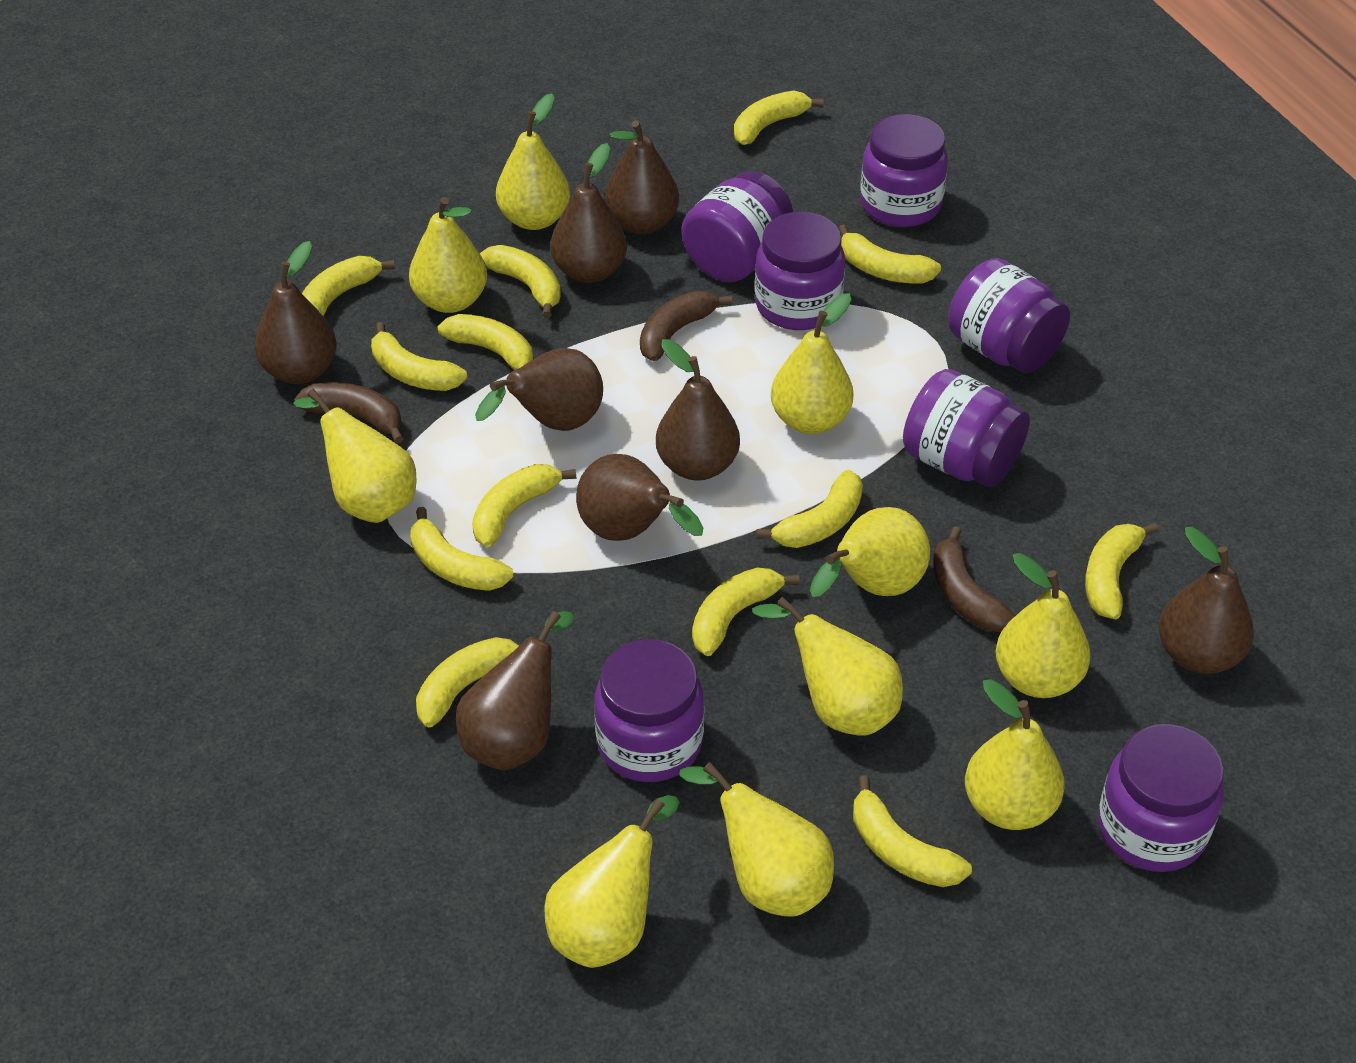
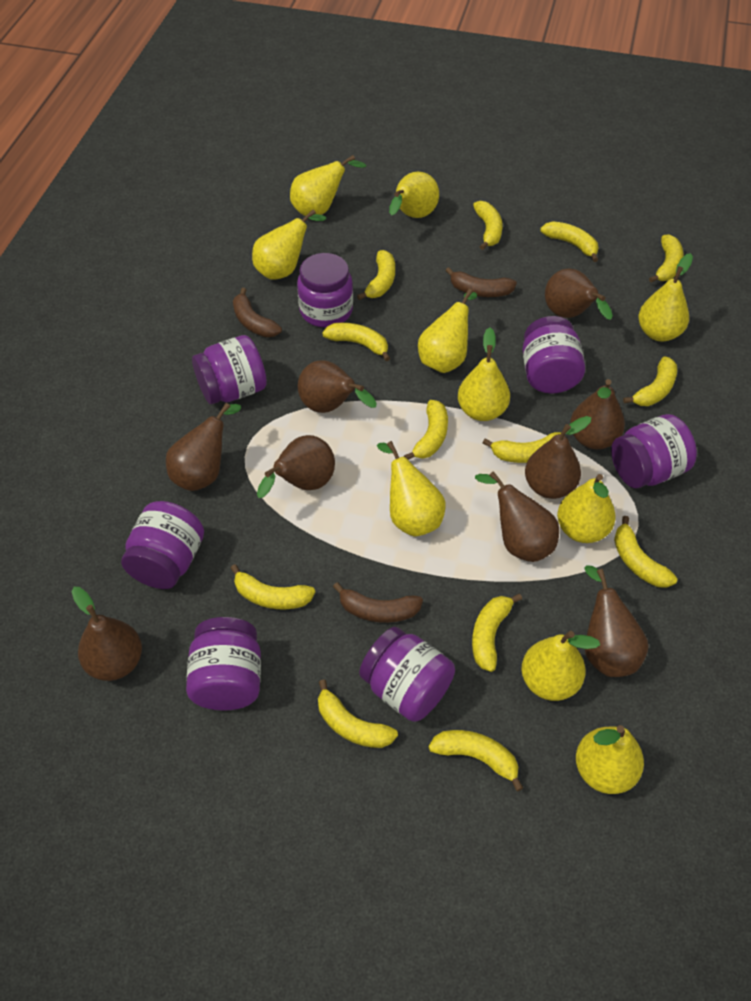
brown pear: [254,241,337,384] [456,611,574,770] [475,348,603,431] [550,143,627,283] [576,454,703,541] [605,120,679,234] [656,339,740,481] [1159,527,1254,674] = 8 -> [72,587,142,681] [166,403,241,491] [257,435,335,498] [298,360,376,413] [475,471,559,562] [525,416,591,499] [545,269,613,320] [570,379,625,449] [585,565,649,677] = 9

